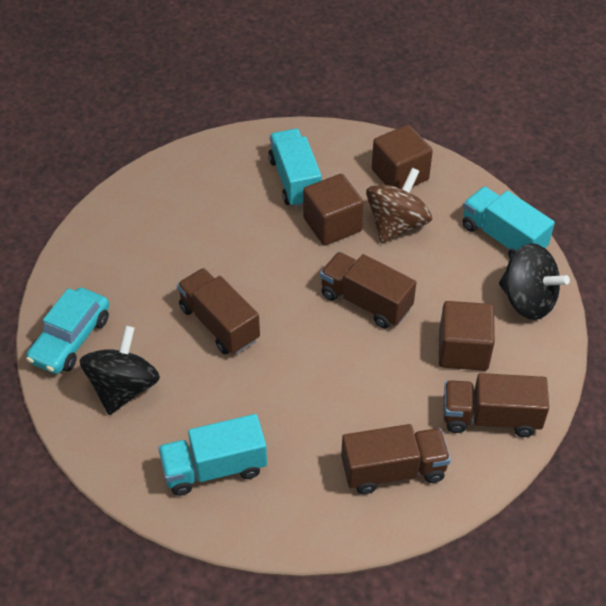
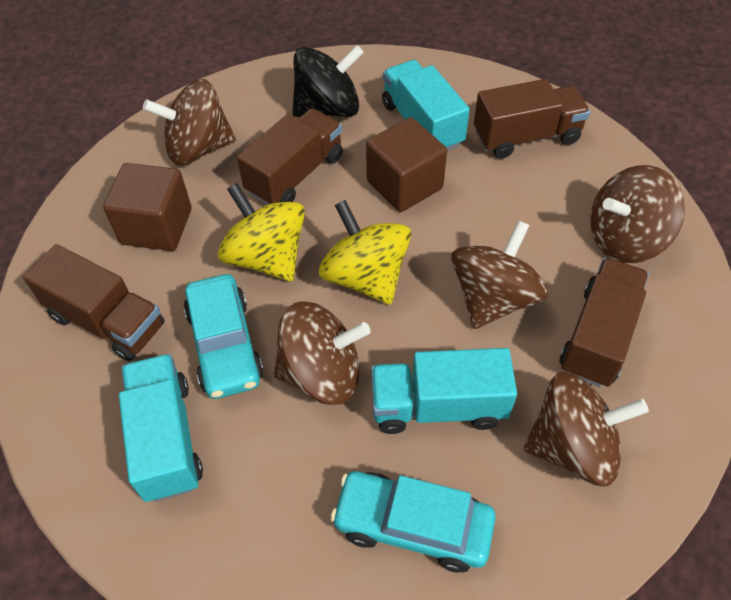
black spinning top: [80,326,160,415] [499,243,570,320] = 2 -> [293,45,364,117] = 1
brown cube: [303,174,364,245] [372,125,433,189] [439,301,495,371] = 3 -> [103,163,192,251] [366,117,447,212] = 2
brown spinning top: [366,168,432,243] = 1 -> [143,79,236,165] [274,301,371,405] [451,220,548,329] [524,372,649,487] [590,165,685,263] = 5
turquoise car: [26,288,109,374] = 1 -> [184,274,263,399] [331,471,496,573] = 2
yellow spinning top: none = 0 -> [218,183,305,281] [319,200,411,305] = 2

